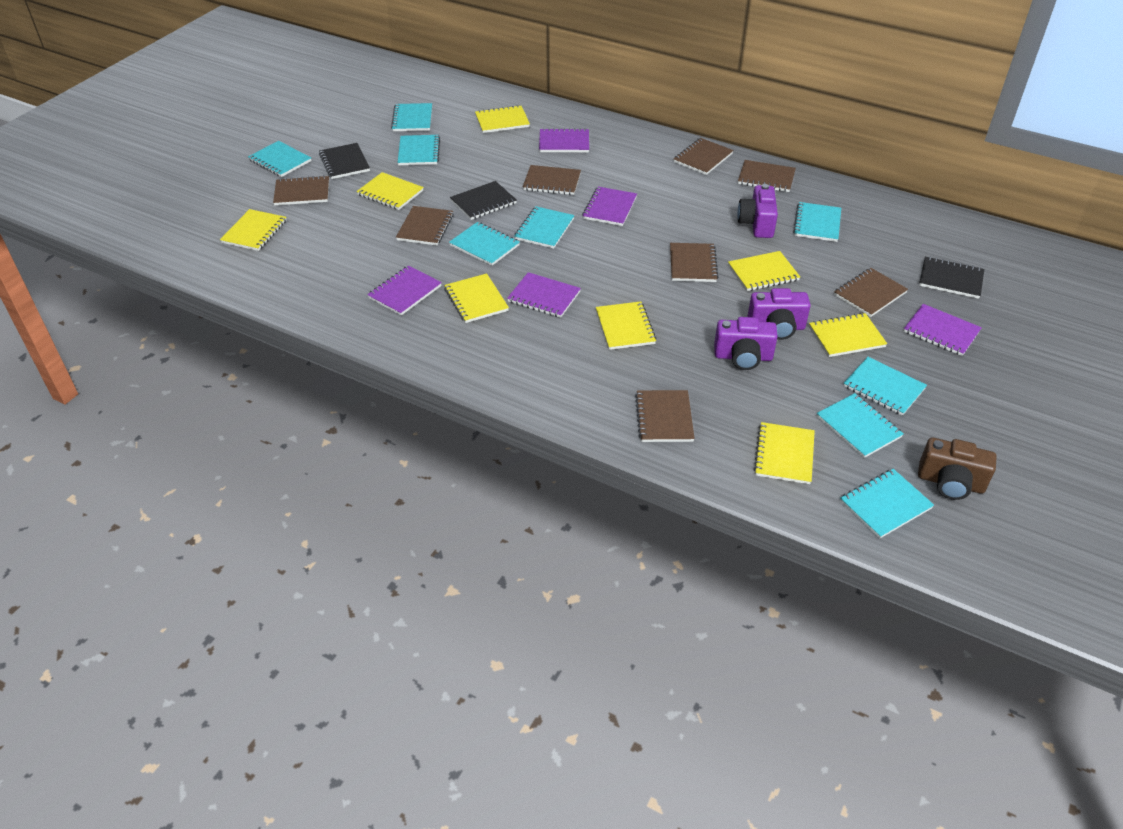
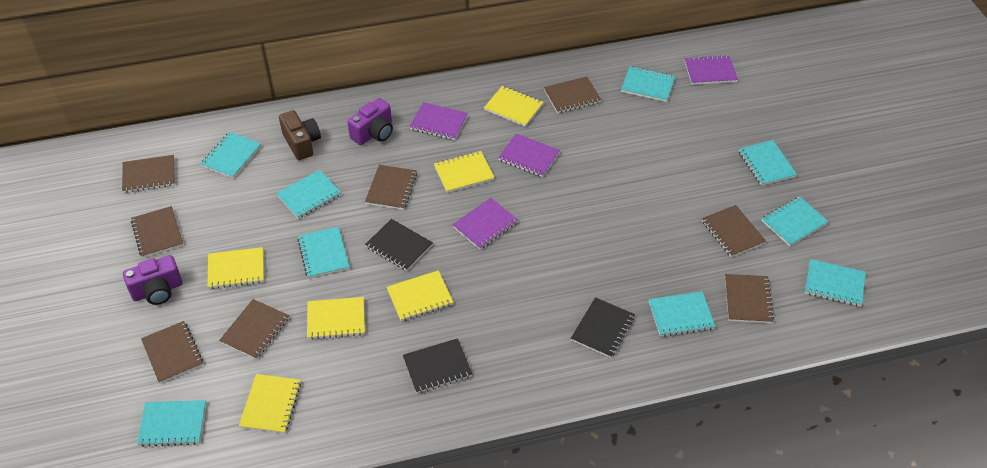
purple camera: [714,317,778,370] [737,184,778,238] [747,288,811,340] = 3 -> [123,255,183,305] [347,98,393,145] = 2
purple notebook: [367,265,442,315] [507,272,581,318] [539,128,589,152] [582,187,637,226] [904,304,982,356] = 5 -> [409,102,468,140] [452,198,518,249] [498,133,560,177] [685,55,738,85] = 4
yellow notebook: [220,209,286,251] [357,172,424,210] [444,273,509,323] [475,105,530,133] [596,301,657,350] [728,251,800,291] [754,422,815,484] [809,313,887,357] = 8 -> [208,247,264,289] [239,374,301,434] [307,297,365,340] [387,270,453,321] [434,151,495,193] [484,86,544,127] = 6

